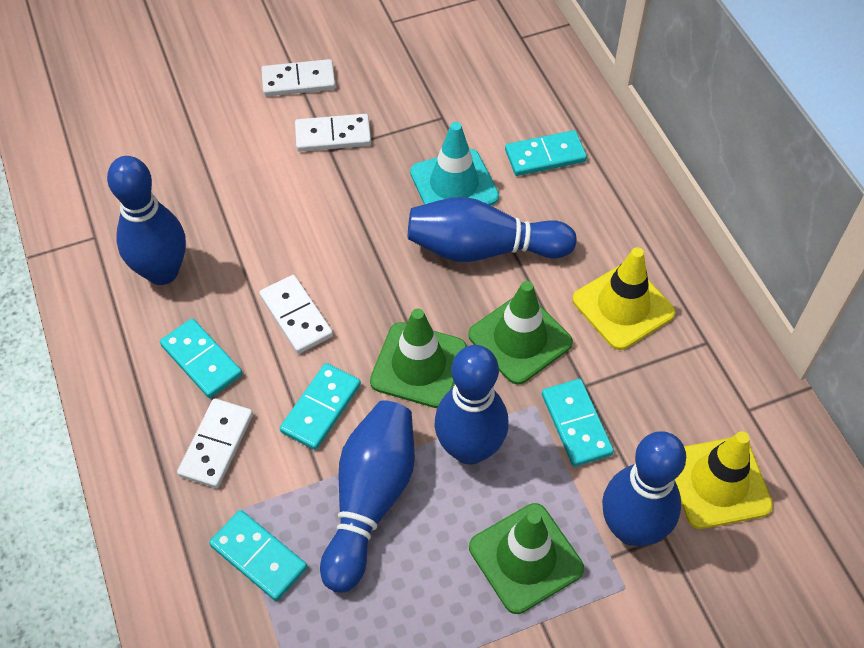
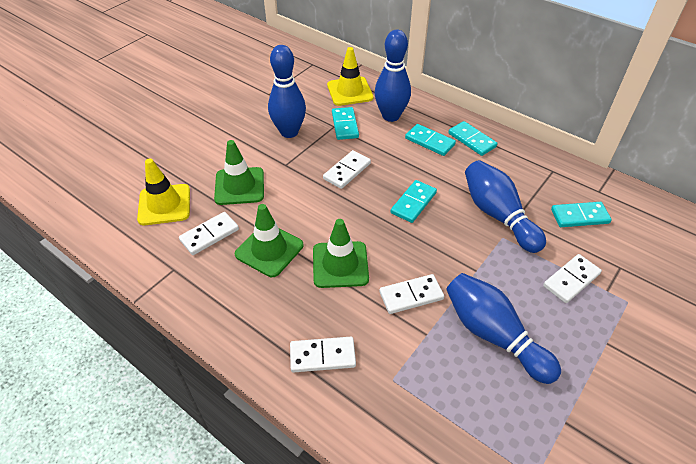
blue bowling pin: [107,156,186,285] [320,400,415,593] [408,197,577,262] [435,345,509,465] [602,431,686,546] = 5 -> [268,45,306,138] [374,30,411,122] [446,273,561,384] [465,160,546,253] = 4
turquoise traffic cone: [410,122,499,206] = 1 -> none = 0
white domino: [177,399,253,488] [259,275,333,354] [261,59,336,96] [295,114,371,152] = 4 -> [179,212,239,255] [290,337,356,373] [323,150,371,189] [379,274,444,314] [543,254,602,303] = 5

